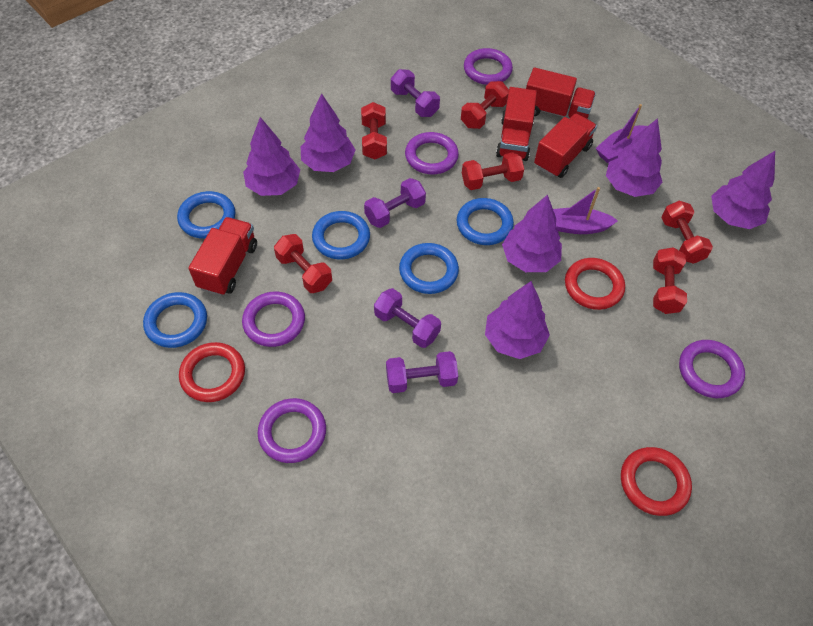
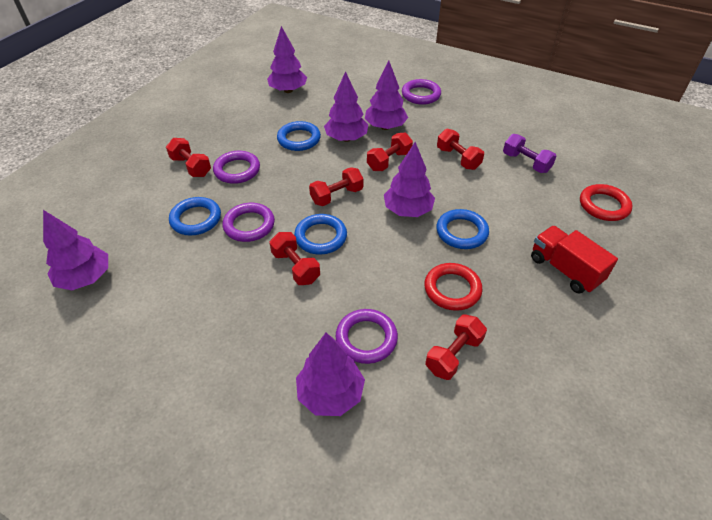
blue ring: [143,292,207,348] [177,191,235,238] [312,211,370,259] [399,243,459,294] [457,198,514,245] = 5 -> [169,197,221,235] [277,121,321,151] [294,214,347,255] [436,209,489,249] = 4
purple boat: [553,187,618,234] [596,104,647,163] = 2 -> none = 0
purple dumbbell: [364,178,426,228] [374,288,441,348] [386,351,458,393] [391,69,440,117] = 4 -> [503,134,557,173] = 1
purple ring: [242,291,305,347] [257,398,326,463] [405,132,459,174] [464,48,513,85] [679,340,745,398] = 5 -> [213,151,260,184] [222,203,275,242] [336,309,398,364] [402,79,441,105] = 4
red ring: [179,342,245,402] [565,258,625,310] [621,447,692,516] = 3 -> [424,263,483,311] [580,184,632,221] = 2
red truck: [188,217,257,296] [496,87,537,161] [526,68,596,119] [534,114,597,178] = 4 -> [531,226,618,293] = 1

